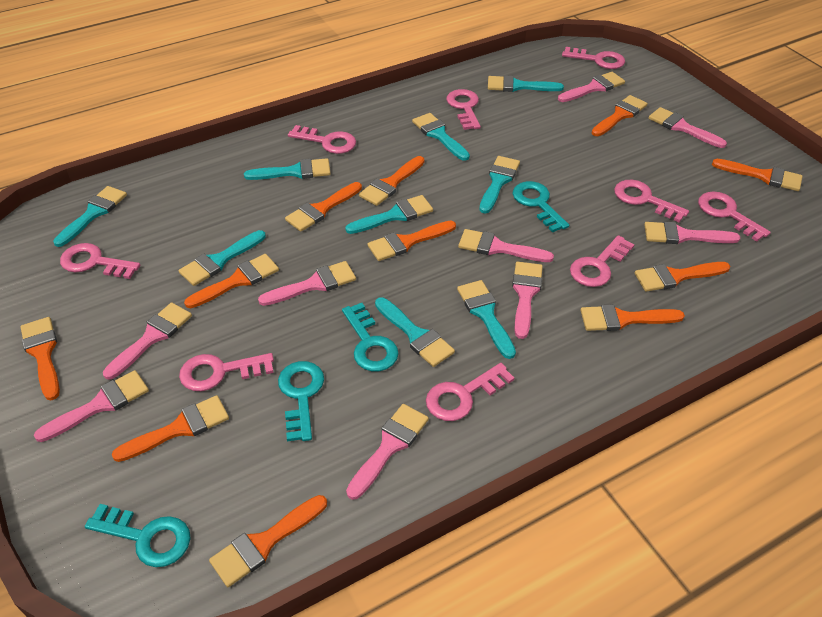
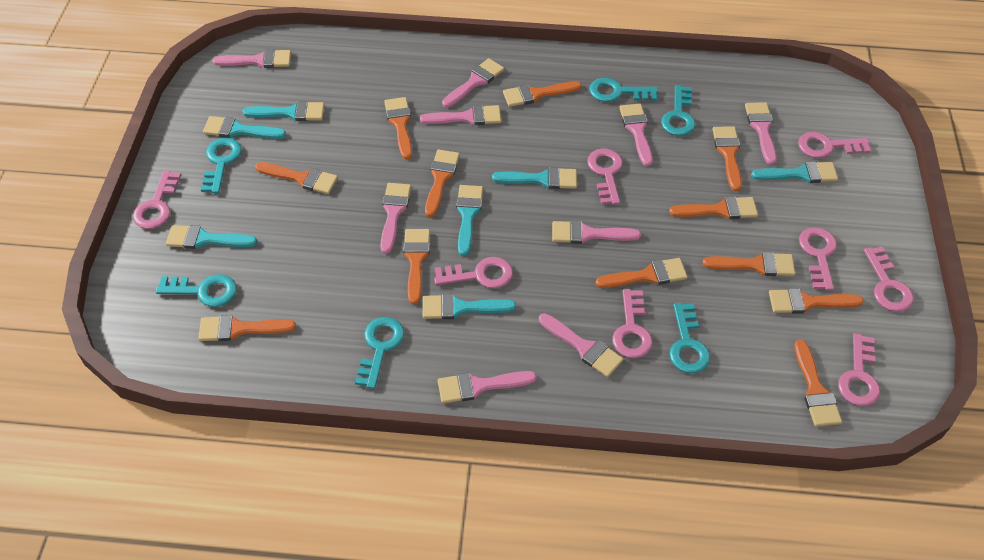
orange brush: [20,317,60,400] [112,395,229,462] [184,254,279,308] [209,495,327,587] [285,182,362,232] [359,156,425,206] [367,221,456,261] [580,305,685,331] [592,95,648,136] [635,262,730,292] [712,159,803,191] = 11 -> [198,315,296,341] [255,162,338,194] [384,97,412,159] [403,229,430,304] [425,150,460,217] [503,81,582,107] [596,258,688,288] [669,196,758,219] [702,252,795,276] [713,127,742,191] [769,288,864,314] [794,339,842,427] = 12
pink key: [60,243,140,279] [179,353,274,391] [288,125,356,154] [426,363,514,421] [446,89,481,130] [562,47,625,69] [570,235,635,287] [614,180,689,222] [698,191,771,242] = 9 -> [133,170,181,229] [434,257,513,288] [587,148,623,205] [612,289,653,358] [798,132,871,158] [799,227,837,291] [838,333,880,406] [864,247,914,312] = 8
turquoise brush: [53,186,127,247] [179,230,266,286] [244,158,331,180] [345,195,433,234] [375,297,455,367] [412,113,470,161] [457,280,516,359] [479,156,520,213] [488,75,564,92] = 9 -> [166,225,257,249] [203,116,286,139] [242,101,324,121] [423,294,516,319] [456,185,483,256] [492,167,577,189] [751,161,838,183] = 7
turquoise key: [85,504,191,567] [278,361,324,441] [342,303,399,371] [513,181,569,233] = 4 -> [156,274,237,307] [201,138,242,193] [355,317,404,389] [589,78,658,102] [661,85,695,136] [669,303,710,373] = 6

